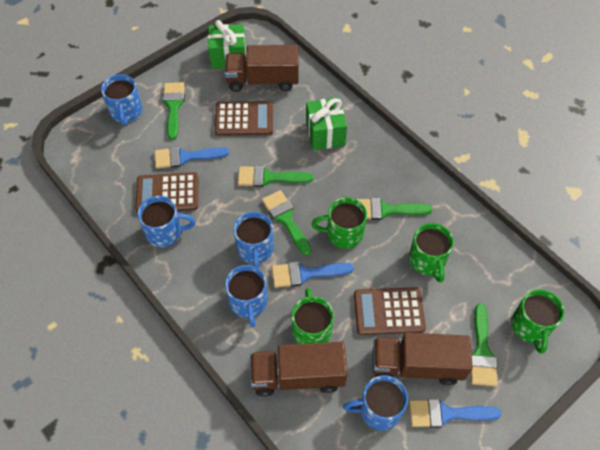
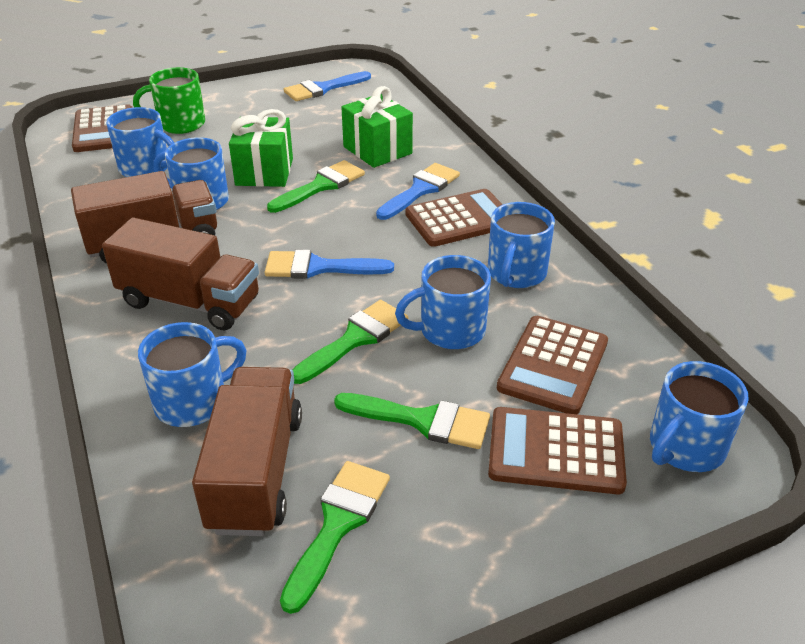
blue mug: [101,74,142,126] [138,196,195,247] [225,265,268,327] [233,212,274,269] [343,375,408,431] = 5 -> [106,107,174,177] [138,322,247,427] [153,137,229,210] [395,255,491,349] [488,202,555,288] [650,361,749,472] = 6
brown calculator: [135,172,198,213] [215,101,273,136] [354,287,426,335] = 3 -> [72,104,132,152] [405,189,503,247] [488,407,627,494] [497,316,608,414] = 4
green brush: [163,82,185,140] [238,166,313,187] [262,190,311,256] [357,198,432,220] [471,303,498,387] = 5 -> [267,160,365,213] [280,461,390,614] [292,300,408,384] [334,393,490,449] = 4
green mug: [292,288,334,344] [312,197,367,249] [409,223,454,282] [511,289,564,354] = 4 -> [133,67,205,134] = 1

